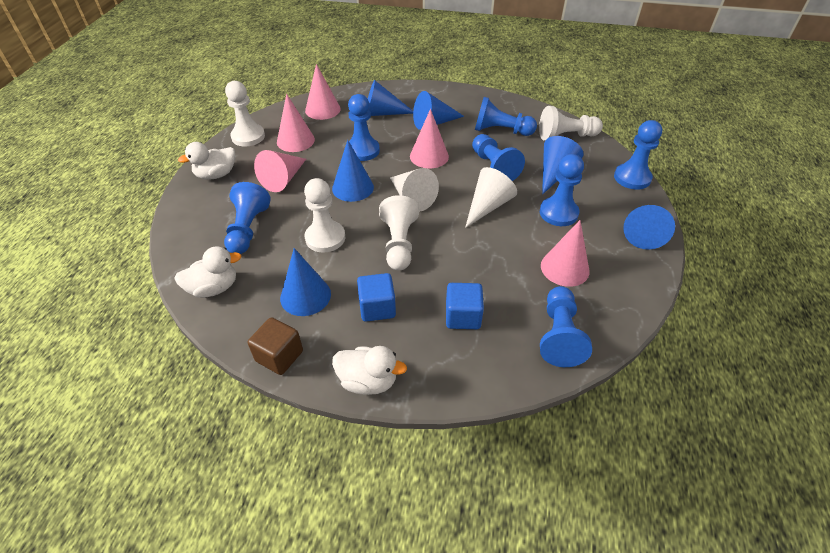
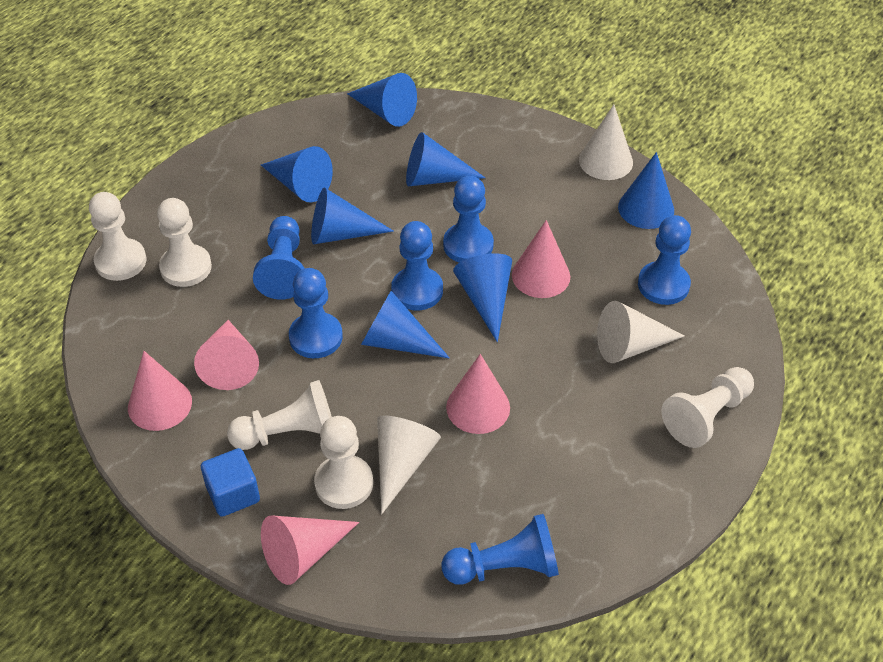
blue cone: [280,248,331,316] [332,140,374,202] [368,80,413,116] [413,91,464,130] [542,136,584,194] [623,205,675,250] = 6 -> [261,146,333,203] [311,187,394,244] [347,73,417,127] [361,291,450,359] [406,132,485,187] [453,253,512,342] [618,152,674,229] = 7
blue cube: [357,273,396,322] [446,283,484,329] = 2 -> [201,448,260,517] = 1
blue pawn: [224,182,271,254] [348,94,380,161] [472,134,525,181] [475,97,537,136] [540,154,584,226] [540,286,592,367] [614,120,662,190] = 7 -> [253,216,305,300] [289,268,343,358] [391,221,443,310] [441,514,559,585] [443,176,494,263] [638,215,691,305] = 6
brown cube: [248,317,303,375] = 1 -> none = 0
white cone: [390,168,439,212] [465,167,517,228] = 2 -> [377,415,441,514] [579,105,633,180] [597,301,684,363] = 3
white duck: [174,247,242,298] [178,142,235,180] [332,346,407,395] = 3 -> none = 0
white pawn: [225,81,265,146] [304,178,345,252] [379,195,419,270] [539,106,603,141] = 4 -> [89,192,147,281] [157,198,212,287] [227,380,332,450] [314,416,373,509] [661,367,754,448] = 5

